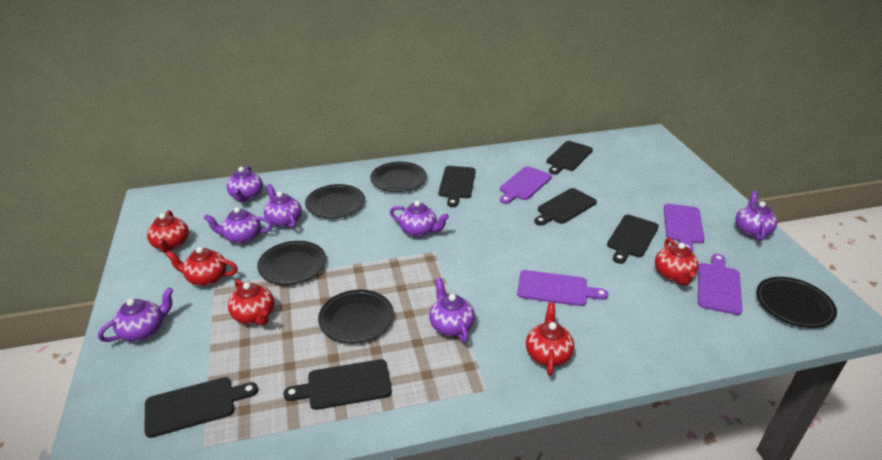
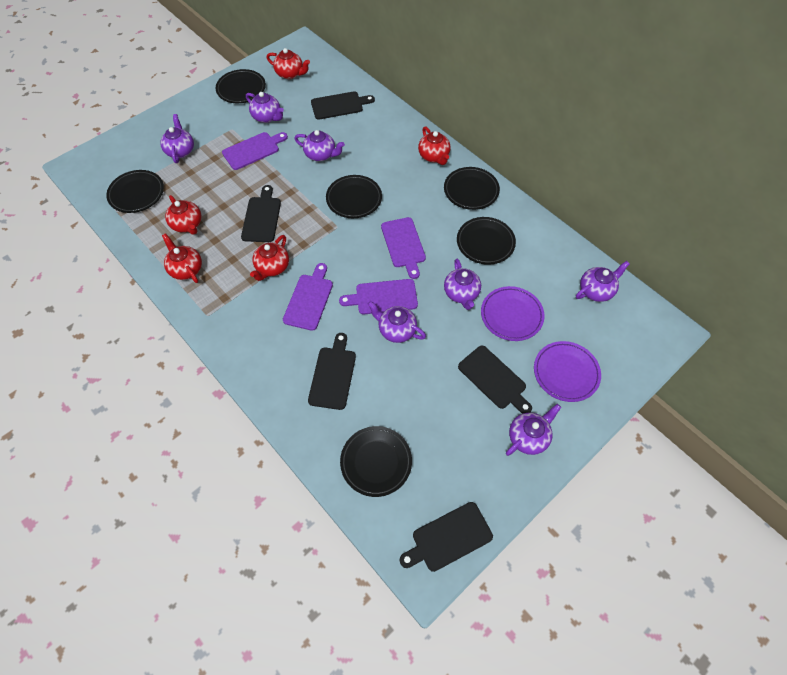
black cutting board: [144,377,258,438] [283,359,392,410] [439,166,476,207] [534,188,597,226] [547,141,593,175] [607,215,659,264] = 6 -> [241,185,281,242] [308,333,356,410] [311,91,375,120] [399,502,493,572] [458,346,532,414] = 5
black plate: [257,241,326,285] [305,184,365,218] [318,290,394,344] [370,162,427,192] [756,277,837,328] = 5 -> [106,170,164,213] [216,69,266,103] [326,175,382,218] [340,426,412,497] [444,167,500,210] [457,217,516,265] = 6
purple plate: none = 0 -> [481,286,545,341] [534,341,601,402] = 2

